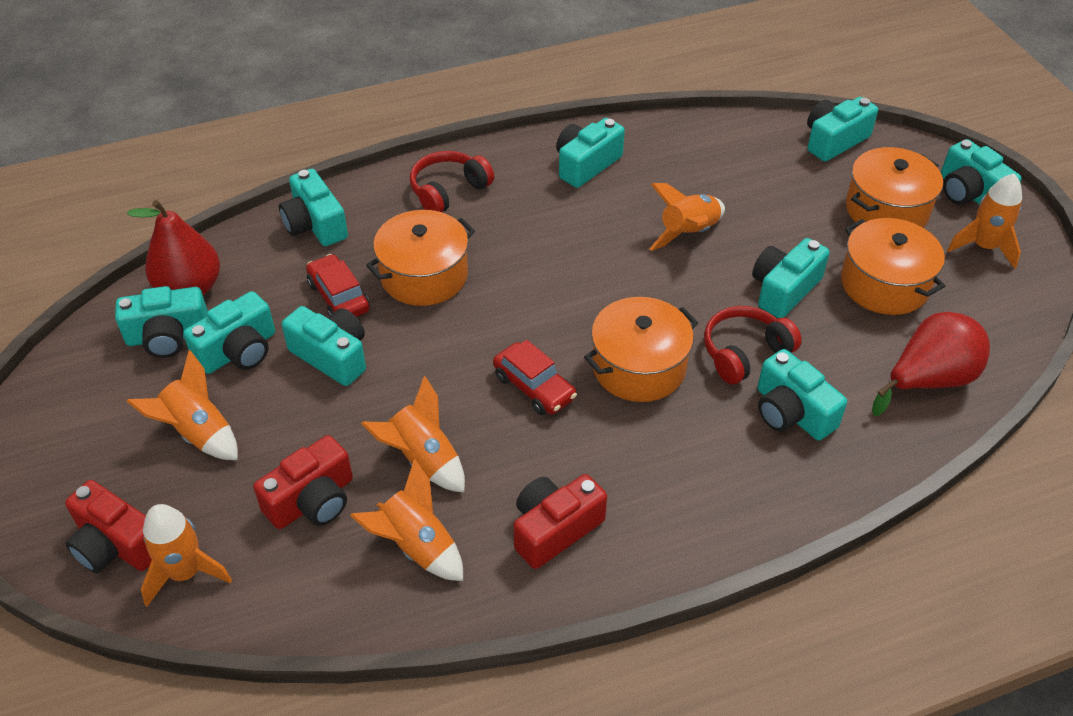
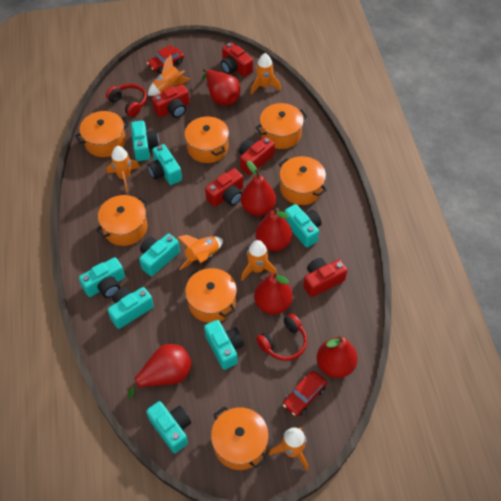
orange pot: [366,210,475,306] [584,297,698,402] [841,218,945,315] [846,147,943,227] = 4 -> [75,111,129,157] [96,195,148,246] [185,116,229,163] [185,268,237,323] [211,406,269,470] [256,103,307,149] [279,156,327,205] = 7
red camera: [65,480,152,573] [253,435,353,529] [514,474,607,569] = 3 -> [152,84,190,118] [205,168,243,207] [221,42,253,77] [239,136,275,175] [304,258,347,297] = 5
red pear: [127,200,220,295] [872,312,990,416] = 2 -> [126,344,192,399] [202,69,240,106] [241,161,276,216] [254,272,293,314] [256,208,292,251] [317,336,358,378] = 6
turquoise camera: [115,286,208,358] [183,291,275,374] [279,169,348,246] [282,306,366,386] [556,118,625,188] [752,238,830,318] [757,349,847,440] [807,97,878,162] [941,139,1022,205] = 9 -> [79,257,125,298] [108,287,154,329] [131,121,159,161] [139,233,180,276] [146,401,191,453] [147,144,182,185] [204,320,244,370] [285,204,322,248] = 8

